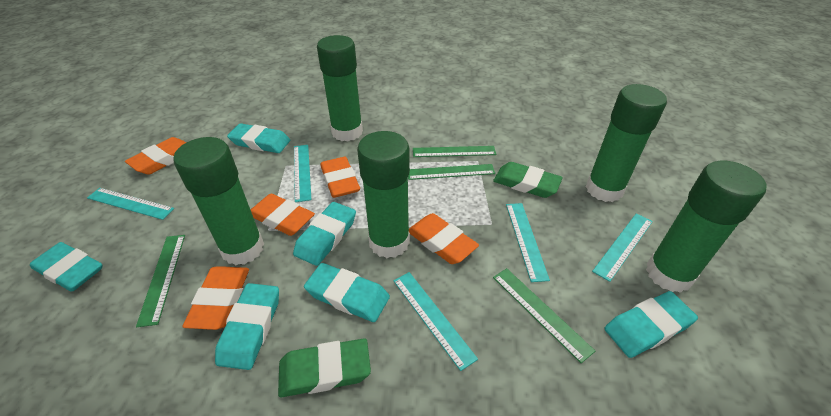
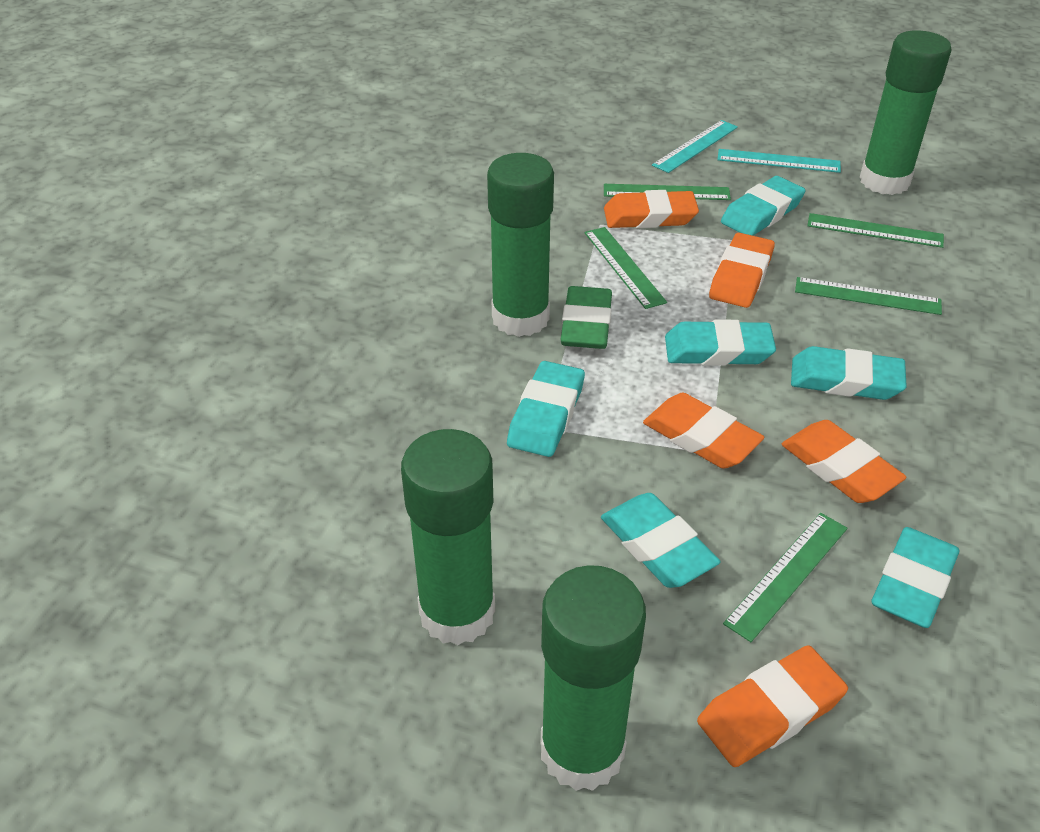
green eraser: [278,338,371,397] [493,162,563,198] = 2 -> [561,286,612,349] = 1
green glue stick: [174,137,264,265] [317,35,363,141] [357,131,410,258] [586,84,667,202] [646,161,767,293] = 5 -> [401,429,495,645] [487,153,554,337] [541,565,646,791] [860,30,951,195] = 4
green ruler: [136,235,185,327] [408,164,495,180] [413,146,496,157] [493,268,595,363] = 4 -> [585,227,667,309] [604,184,731,200] [723,513,847,642] [795,277,942,315] [807,213,944,248] = 5
turquoise ruler: [87,188,174,220] [294,145,311,202] [393,272,478,371] [506,203,550,282] [592,213,653,282] = 5 -> [652,120,738,173] [717,149,841,173] = 2

